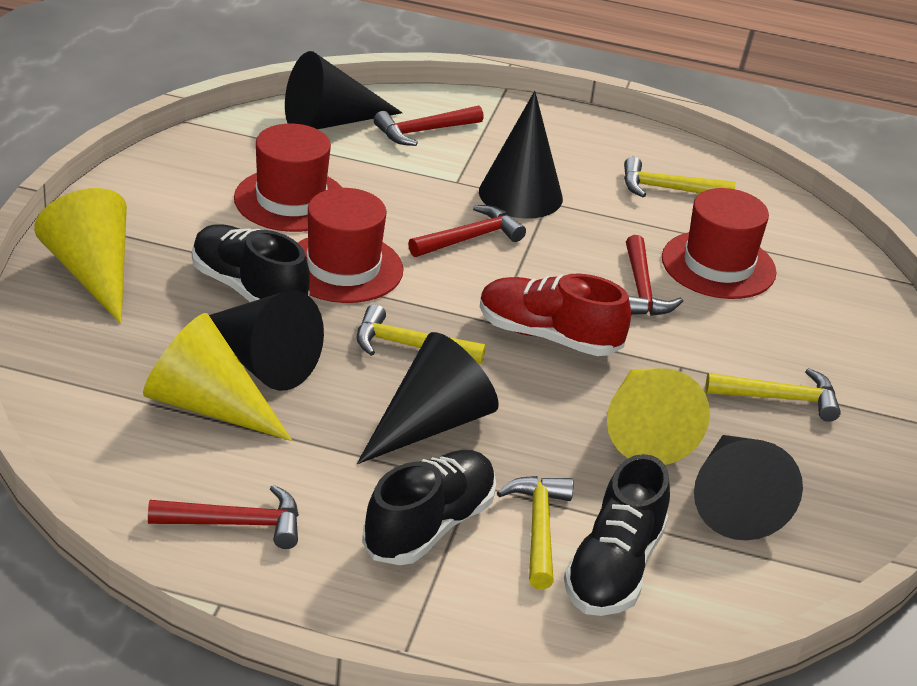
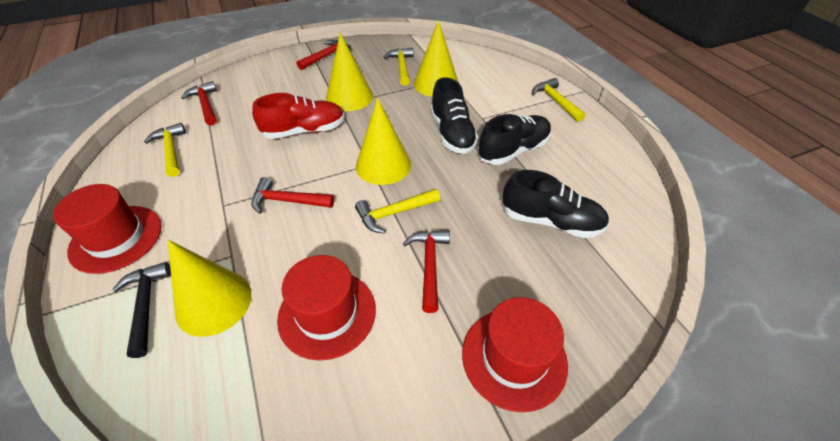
black cone: [209,290,324,391] [285,51,402,129] [357,332,499,464] [479,91,563,219] [694,435,803,540] = 5 -> none = 0
black hammer: none = 0 -> [112,262,171,358] = 1
yellow cone: [34,188,127,324] [143,313,292,441] [607,368,710,465] = 3 -> [168,240,251,337] [326,33,373,111] [356,98,411,185] [414,20,459,97] = 4

